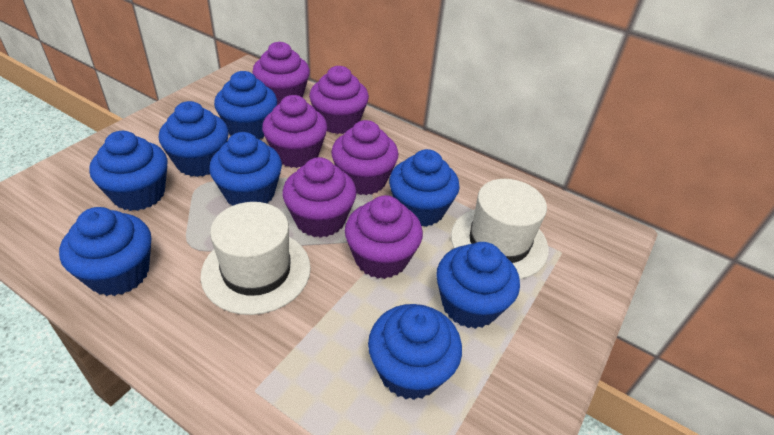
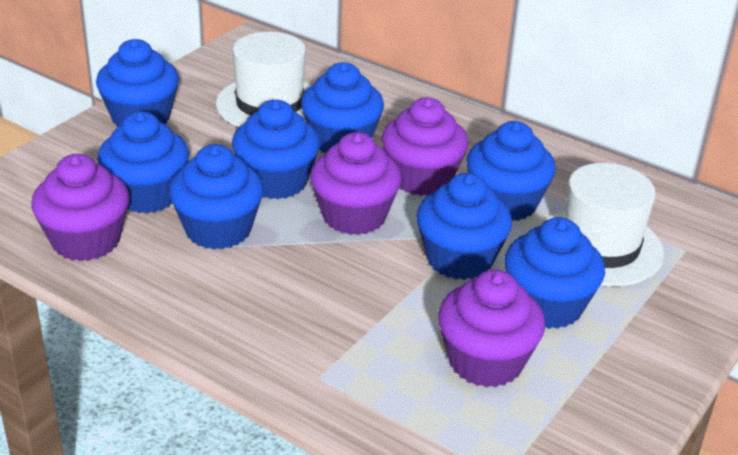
purple cupcake: [252,41,310,105] [262,95,327,168] [283,157,357,238] [309,66,369,134] [331,120,398,195] [345,195,423,279] = 6 -> [31,154,129,261] [310,132,402,235] [382,98,468,196] [438,270,545,387] = 4

